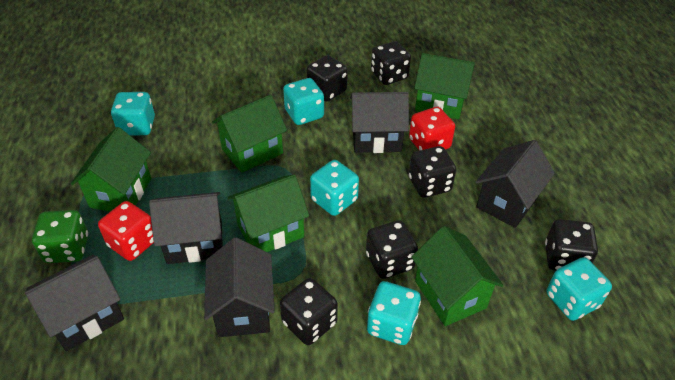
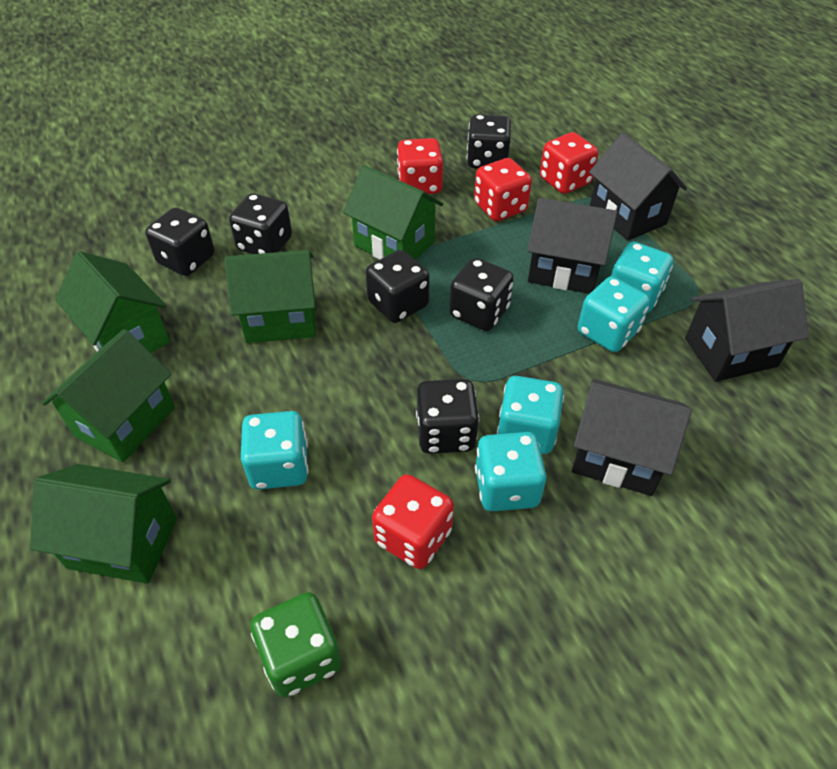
black house: [25,255,124,351] [149,192,223,264] [204,237,275,337] [350,92,409,153] [476,140,555,228] = 5 -> [527,198,617,294] [572,379,692,496] [589,133,687,241] [685,279,809,382] = 4
red dice: [98,201,154,261] [409,107,455,151] = 2 -> [372,474,454,569] [397,138,443,194] [474,158,532,221] [540,132,598,194] = 4

